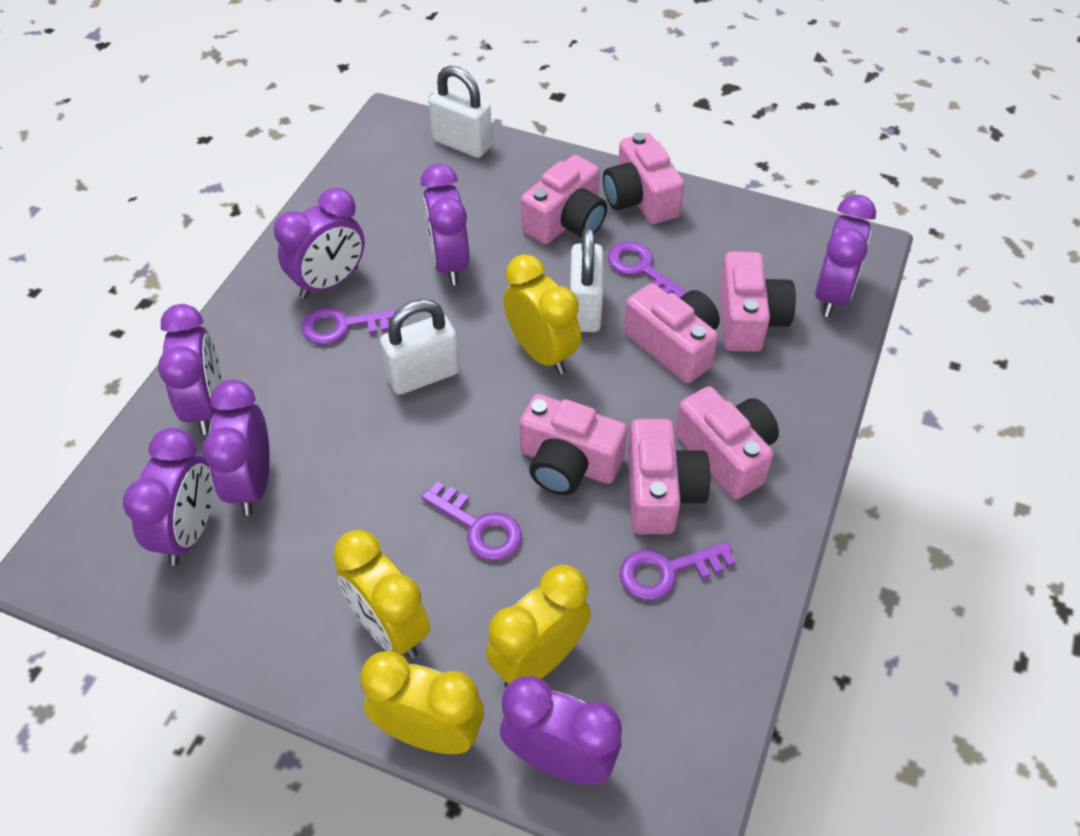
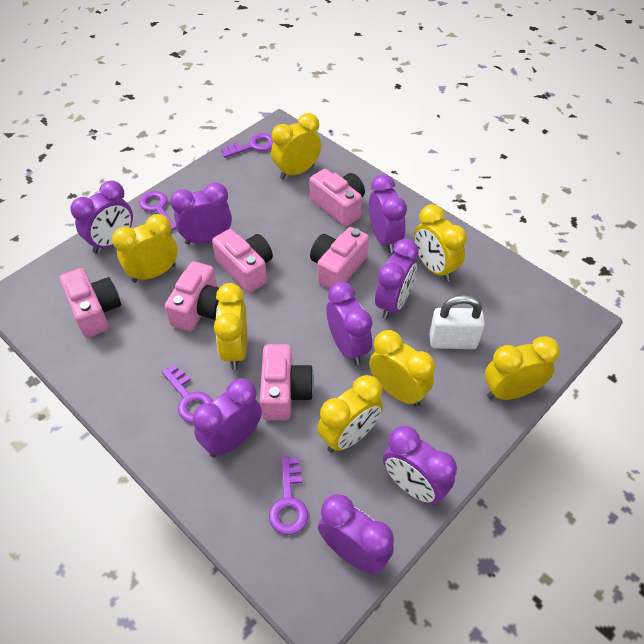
pink camera: [520,394,628,495] [521,155,607,244] [603,132,685,224] [624,283,720,383] [628,419,711,534] [675,386,779,499] [719,251,796,352] = 7 -> [59,268,121,338] [165,261,219,331] [212,229,273,293] [260,344,314,420] [309,169,365,227] [310,227,369,289] = 6
purple clock: [123,428,213,566] [158,304,222,435] [202,379,270,516] [274,188,365,299] [421,164,469,285] [500,676,622,784] [815,195,876,317] = 7 -> [70,180,133,253] [170,183,232,244] [193,378,262,458] [318,494,394,574] [326,282,372,365] [369,174,407,253] [375,239,419,319] [383,425,457,505] = 8
white padlock: [380,299,460,395] [429,66,492,158] [570,227,603,332] = 3 -> [429,295,485,349] = 1
yellow clock: [333,530,430,659] [360,651,484,754] [486,565,591,688] [503,254,581,375] = 4 -> [112,214,178,283] [214,283,247,369] [271,113,321,179] [317,375,383,453] [369,330,435,407] [414,204,467,282] [485,336,560,400] = 7

